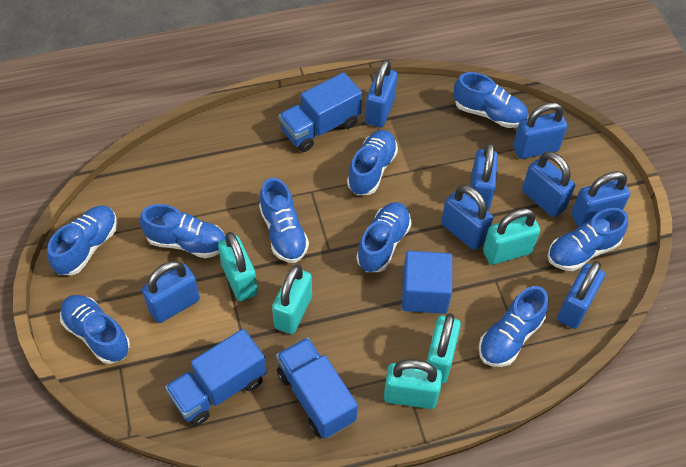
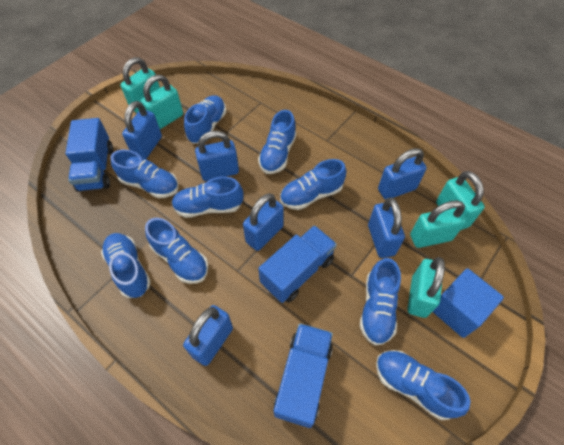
blue padlock: [142,261,200,323] [365,60,397,128] [441,185,493,250] [469,143,498,211] [513,102,567,159] [522,151,575,217] [557,261,605,329] [571,171,630,227] = 8 -> [122,101,162,159] [183,305,233,366] [195,131,239,181] [243,193,284,251] [368,198,405,258] [378,148,427,200] = 6

